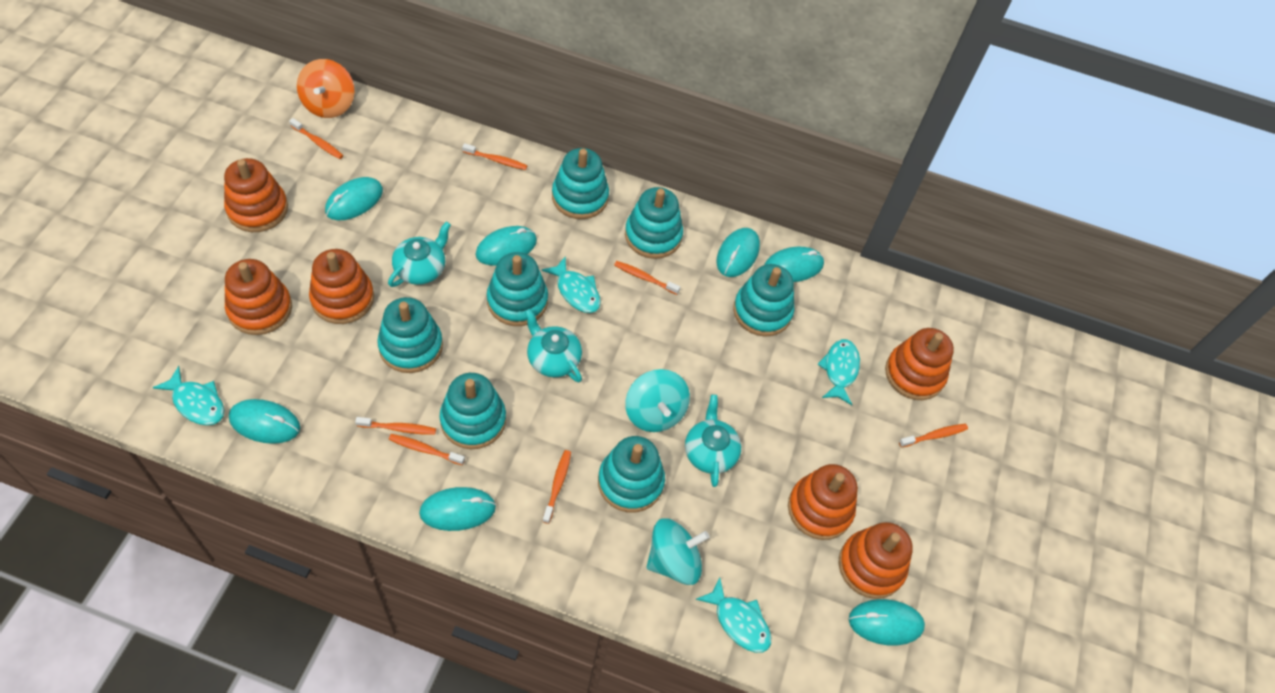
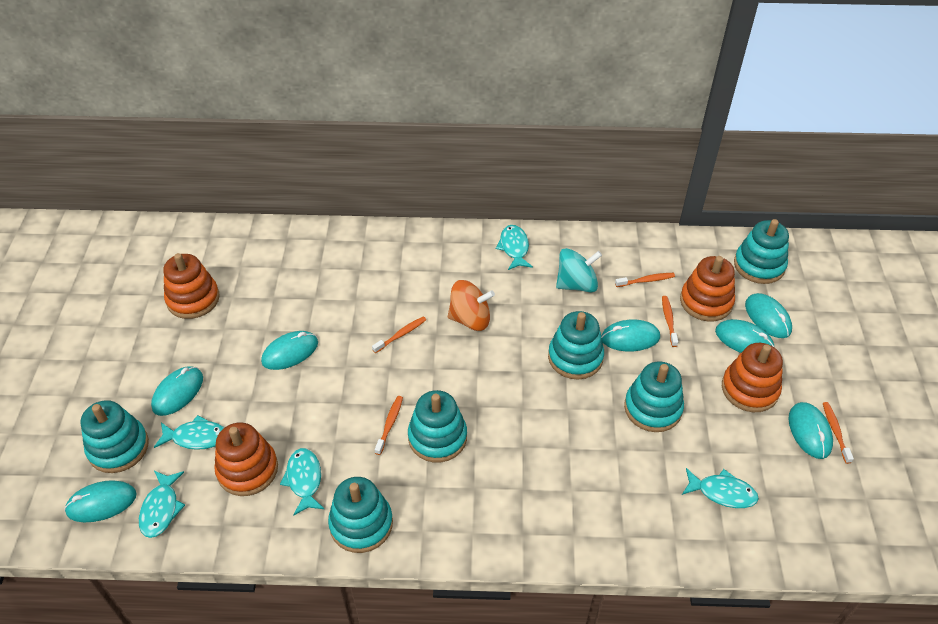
orange stacking toy: [224,158,288,232] [225,259,292,335] [309,249,374,324] [788,464,858,540] [838,522,913,599] [885,328,954,400] = 6 -> [163,253,220,319] [214,422,278,496] [680,256,735,322] [722,343,783,412] = 4
orange toothbrush: [289,118,343,159] [355,417,436,435] [389,434,465,465] [462,143,527,170] [542,450,571,524] [614,261,680,295] [899,424,968,448] = 7 -> [372,316,426,353] [375,396,403,455] [615,273,675,287] [662,296,678,347] [823,402,854,464] = 5
turquoise fish: [153,366,224,425] [542,256,601,313] [696,577,771,653] [817,339,860,405] = 4 -> [139,471,185,538] [154,415,224,450] [280,448,324,516] [496,225,533,270] [682,468,759,508] = 5
turquoise spinning top: [625,369,690,432] [647,518,709,585] = 2 -> [556,248,602,293] = 1
turquoise stacking toy: [377,297,443,373] [440,373,506,449] [487,252,548,326] [552,148,609,219] [598,436,665,512] [625,187,683,259] [733,264,794,337] = 7 -> [80,400,149,473] [328,477,393,553] [408,390,467,462] [548,311,604,379] [624,361,684,432] [734,219,789,284] = 6
turquoise teapot: [388,221,451,287] [525,309,582,382] [685,395,741,487] = 3 -> none = 0

